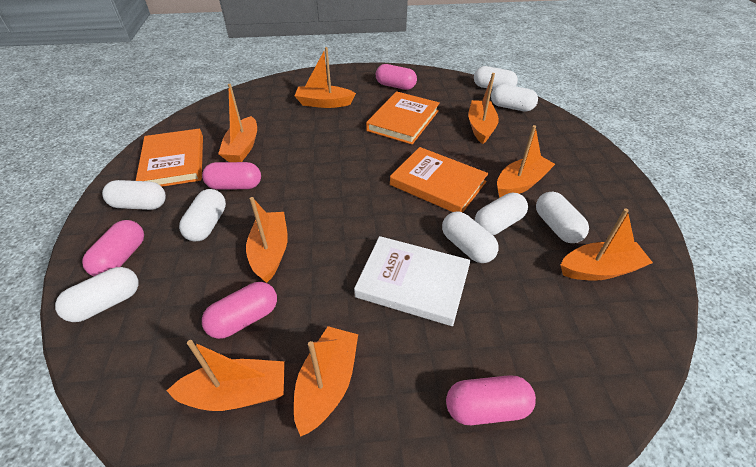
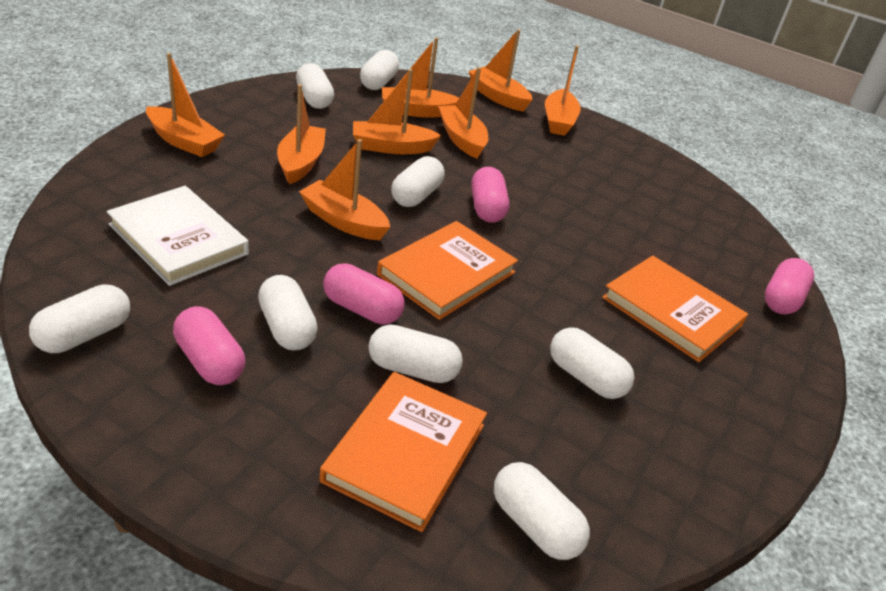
pink capsule: [82,220,144,276] [202,162,261,190] [202,282,277,339] [376,64,417,90] [446,375,536,425] = 5 -> [173,306,245,385] [323,263,405,325] [471,167,509,223] [765,258,814,314] = 4

